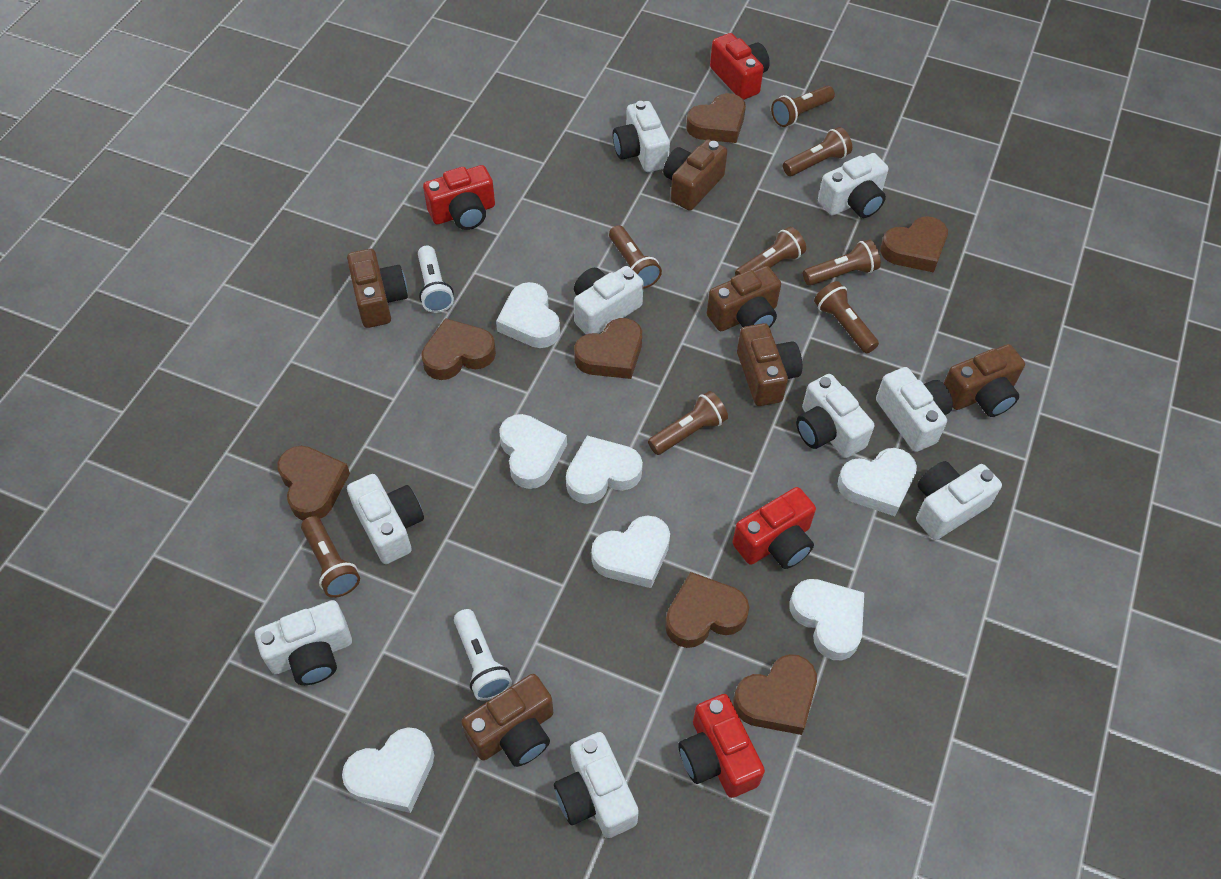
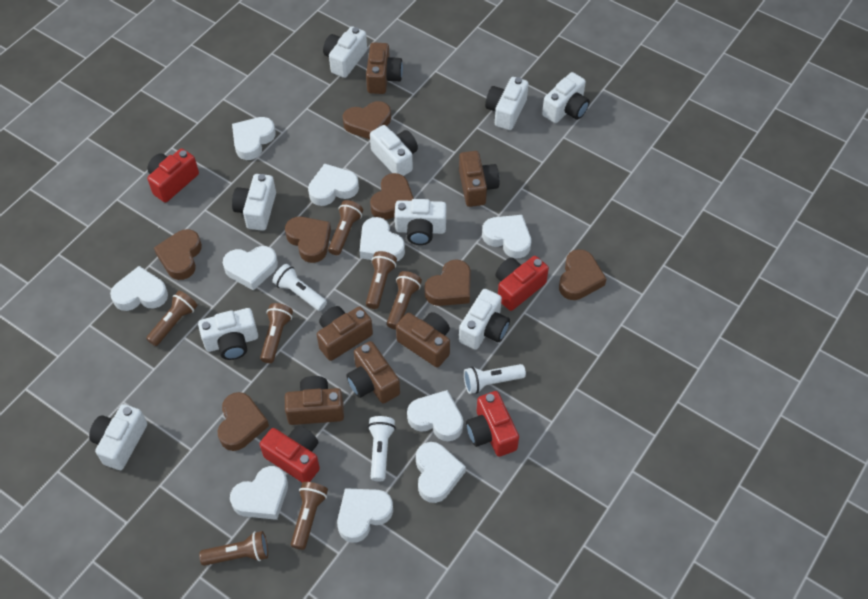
brown flashlight: [301,516,360,598] [609,225,662,289] [648,391,728,455] [735,227,806,276] [771,85,835,127] [783,127,852,176] [803,240,881,286] [814,281,879,353] = 8 -> [146,291,197,346] [199,531,268,566] [260,303,293,363] [291,482,328,550] [328,200,363,255] [366,251,397,309] [387,271,422,329] = 7
white flashlight: [418,245,454,313] [454,609,512,700] = 2 -> [272,264,327,311] [368,416,396,481] [464,364,526,394] = 3
white heart: [342,727,434,813] [496,282,560,348] [499,414,567,489] [566,436,643,504] [591,515,670,588] [789,579,864,660] [837,448,917,516] = 7 -> [110,266,168,311] [223,246,278,291] [230,466,288,520] [232,117,276,160] [308,164,359,206] [337,488,393,543] [360,217,405,262] [407,390,463,441] [416,442,466,503] [482,215,531,258] = 10

